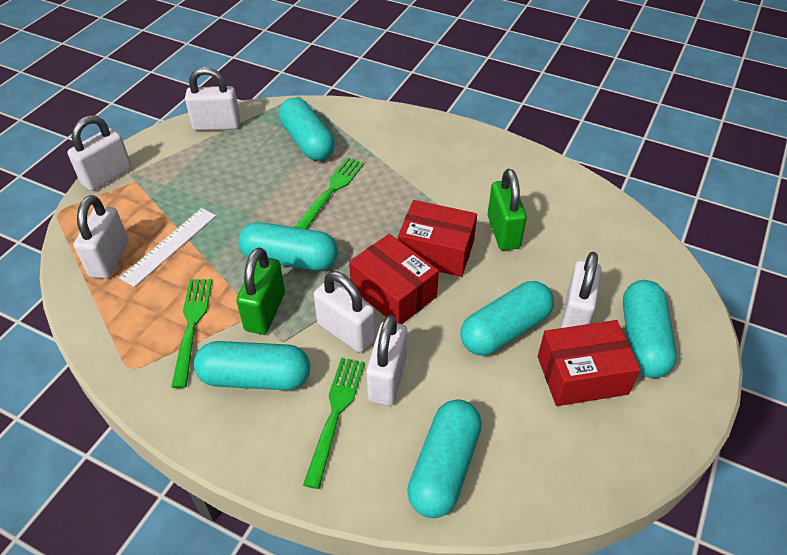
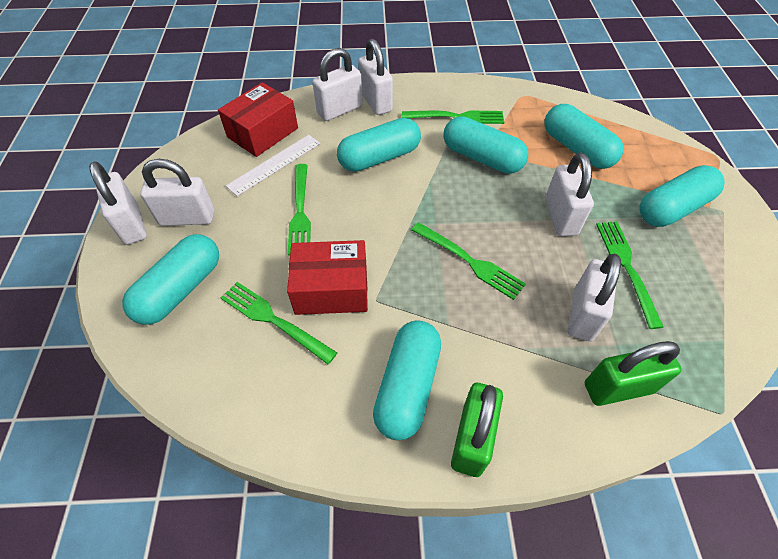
green fork: [171,279,212,388] [295,157,364,229] [303,357,365,489] = 3 -> [221,282,337,364] [288,164,311,256] [402,110,504,124] [411,222,526,300] [596,221,664,329] = 5
red box: [349,234,439,324] [398,200,477,277] [538,320,641,406] = 3 -> [218,82,298,157] [287,240,368,315] = 2

